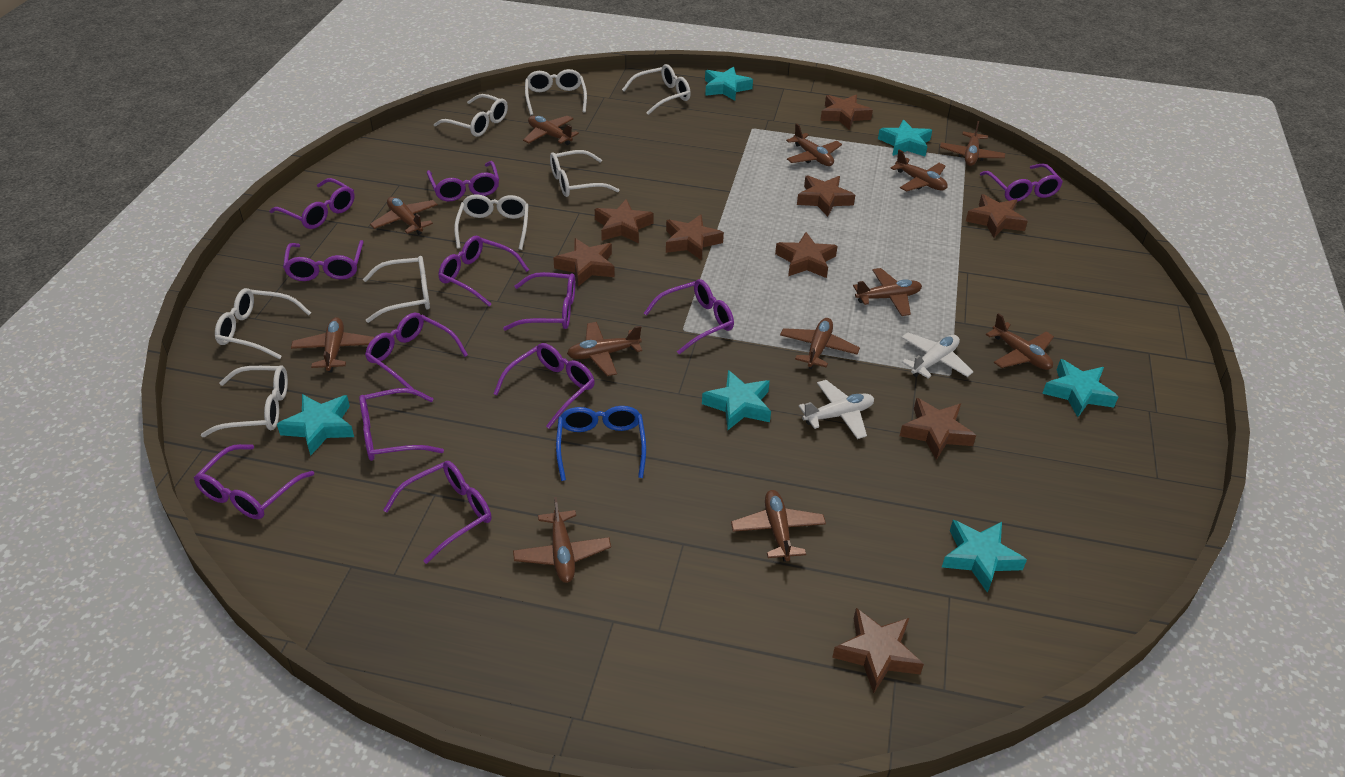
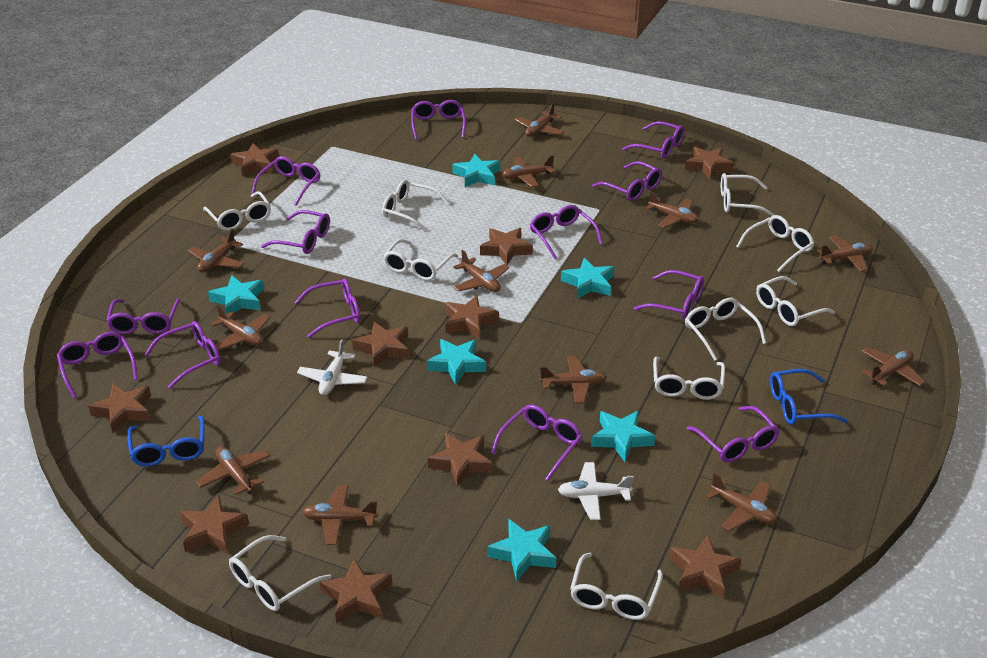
blue glasses: [556,406,646,481] = 1 -> [127,416,205,467] [770,369,848,425] = 2
brown star: [553,238,615,286] [595,199,654,243] [666,214,724,261] [775,232,838,278] [797,176,855,217] [820,95,873,130] [832,608,924,693] [900,398,976,460] [966,194,1028,238] = 9 -> [88,383,151,433] [180,496,249,554] [230,143,279,176] [319,559,392,624] [352,321,409,367] [428,433,493,487] [445,295,499,339] [480,228,533,265] [669,535,741,599] [685,147,734,180] = 10
purple glasses: [194,444,314,519] [270,178,355,229] [283,240,364,281] [359,388,444,461] [365,313,468,389] [383,461,491,564] [427,161,499,201] [438,236,529,306] [494,343,595,428] [503,272,575,331] [644,279,734,354] [980,163,1063,202] = 12 -> [57,332,138,398] [106,298,181,334] [144,321,221,389] [251,156,321,206] [261,210,330,254] [294,278,361,338] [411,100,466,140] [491,404,583,481] [530,205,603,259] [592,161,662,201] [622,121,684,159] [634,270,704,319] [687,406,780,462] = 13
white glasses: [201,365,288,437] [215,288,311,359] [363,256,430,323] [434,94,508,137] [454,194,528,250] [525,69,587,115] [550,150,619,197] [622,64,691,115] = 8 -> [203,191,271,231] [229,535,332,611] [382,180,450,231] [383,239,458,281] [570,553,663,620] [653,357,725,400] [685,298,766,361] [721,173,774,216] [736,215,814,272] [756,276,835,326] = 10

